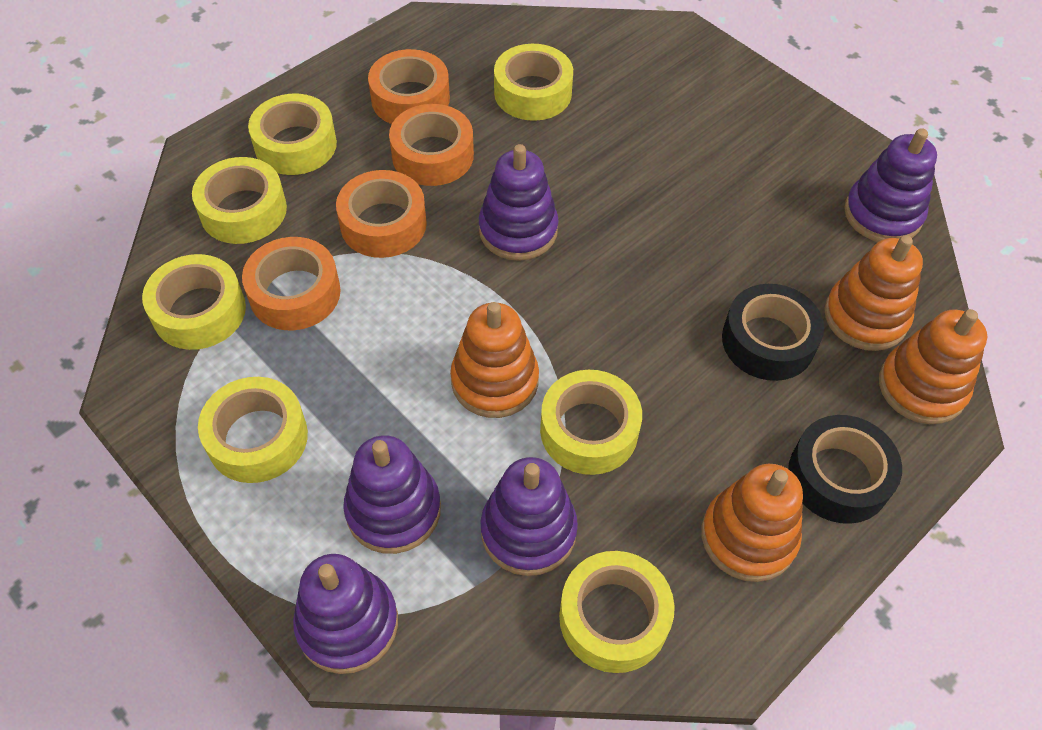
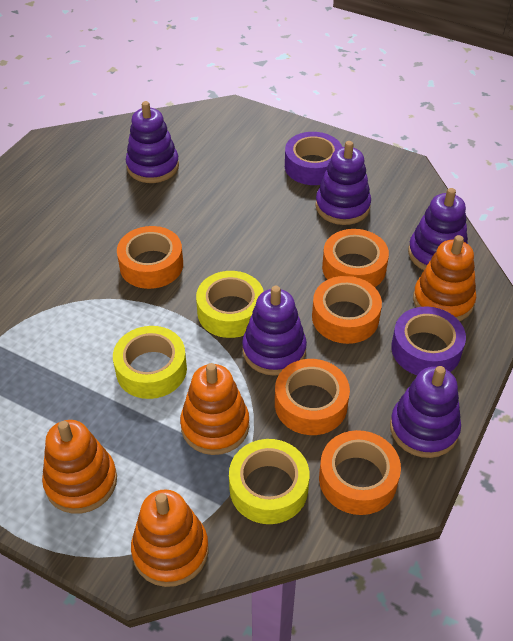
black tape: [722,284,824,381] [788,415,902,524] = 2 -> none = 0
orange tape: [242,237,341,330] [336,170,427,258] [368,49,450,124] [389,104,474,186] = 4 -> [117,226,183,289] [275,359,350,435] [312,276,382,344] [319,430,401,515] [322,229,389,287] = 5
purple tape: none = 0 -> [285,132,342,185] [391,306,466,375] = 2
yellow tape: [142,254,246,350] [192,157,287,244] [198,377,308,483] [248,94,337,175] [494,44,573,121] [540,370,642,475] [559,551,675,673] = 7 -> [113,326,187,399] [196,271,264,338] [229,439,309,524] = 3

